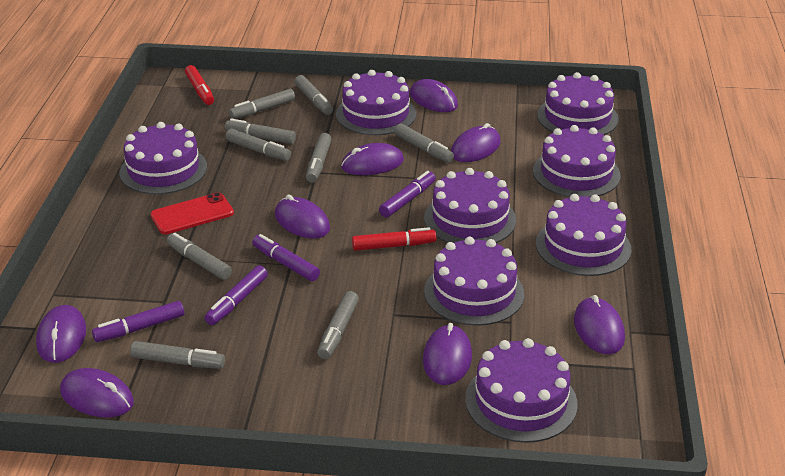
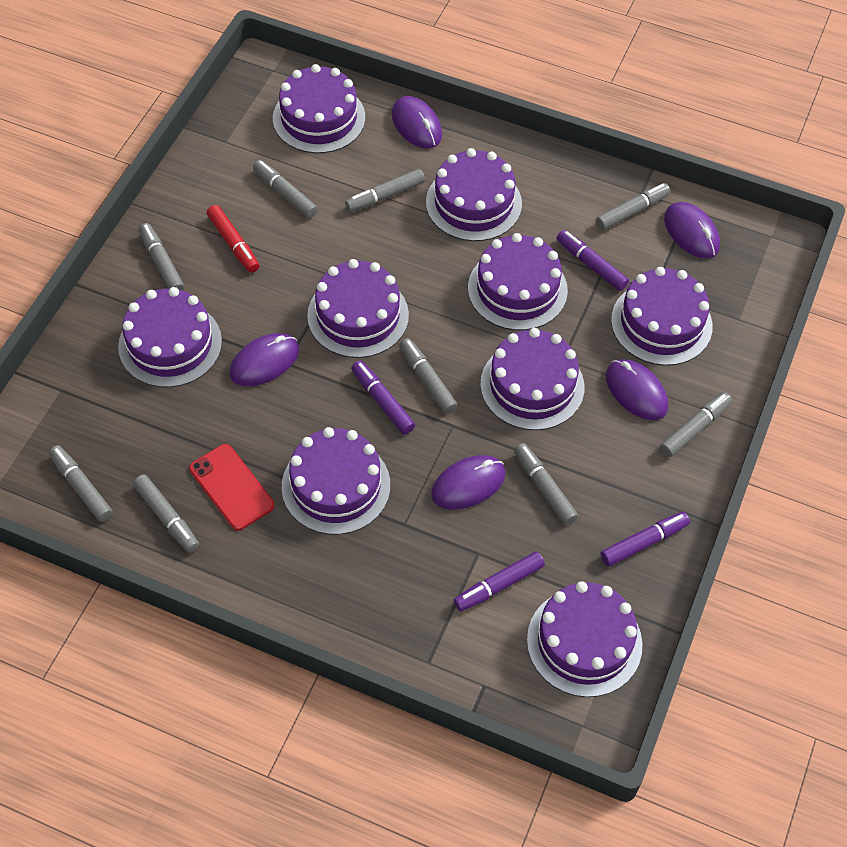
purple cake: [119,122,207,194] [336,70,416,135] [424,168,516,243] [424,237,524,326] [465,338,578,443] [533,125,621,197] [536,194,632,276] [537,72,619,135] = 8 -> [118,287,222,388] [273,64,365,153] [282,427,390,535] [307,259,409,358] [426,148,522,241] [468,233,568,330] [480,328,584,430] [527,581,642,697] [611,267,713,366] = 9
purple mouse: [36,305,86,363] [60,368,134,418] [275,195,330,239] [341,143,404,175] [410,79,458,112] [423,323,472,385] [451,123,500,162] [574,295,625,354] = 8 -> [230,333,299,386] [392,96,442,149] [431,455,505,510] [606,359,668,420] [664,202,720,258] = 5
red marker: [185,65,214,105] [352,227,436,251] = 2 -> [207,205,260,273] = 1

